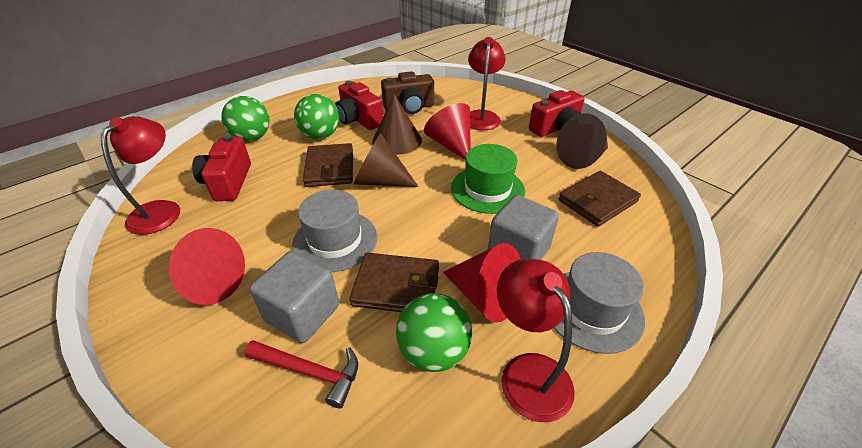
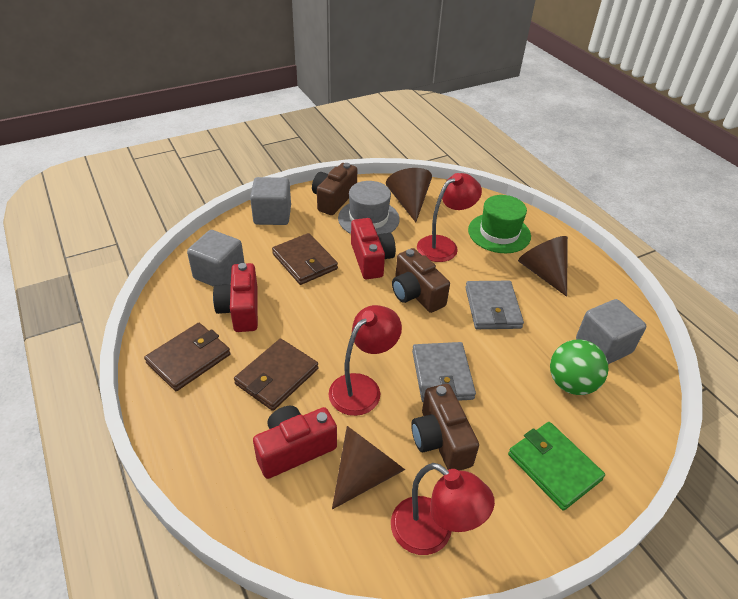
brown camera: [381,71,434,114] = 1 -> [312,163,357,215] [392,248,450,313] [411,384,479,471] = 3
green ball: [221,96,270,141] [294,94,339,139] [396,293,472,372] = 3 -> [550,339,608,395] = 1
green wallet: none = 0 -> [508,422,605,511] = 1
grey cube: [249,251,339,343] [488,195,559,260] = 2 -> [187,230,244,287] [250,177,291,225] [576,299,646,364] = 3
grey hat: [292,190,377,272] [554,252,645,354] = 2 -> [338,181,400,234] = 1
grey wallet: none = 0 -> [412,342,476,402] [465,281,524,329] = 2
red cone: [169,228,245,305] [424,103,471,160] [443,243,521,323] = 3 -> none = 0
red hammer: [244,340,358,409] = 1 -> none = 0

